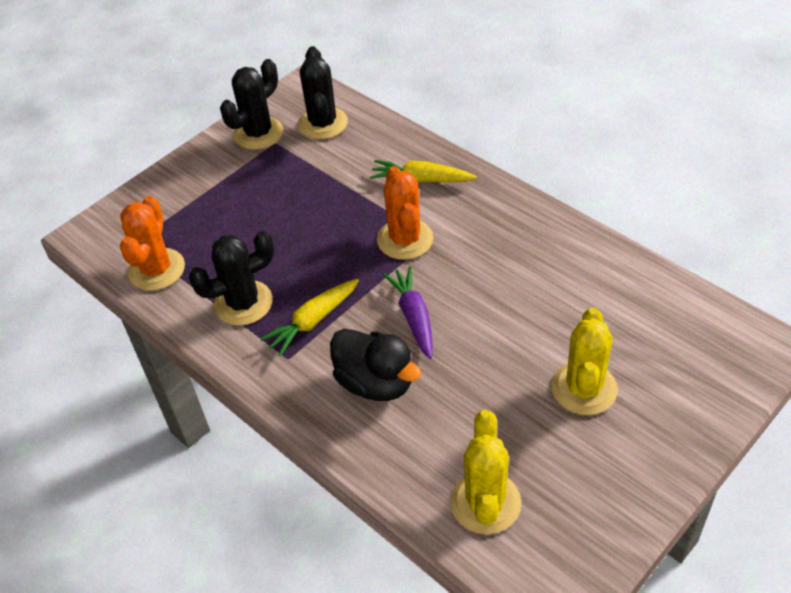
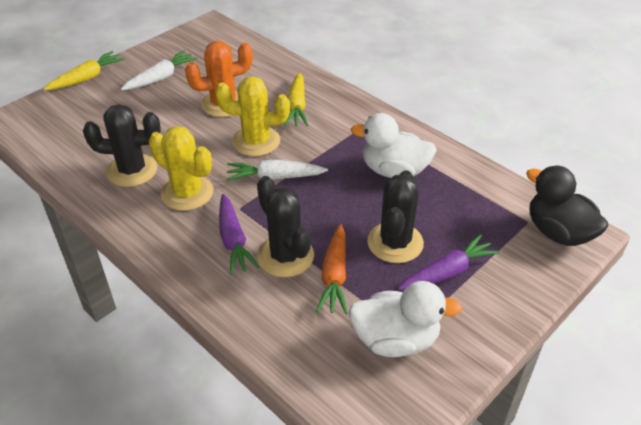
orange cactus: [120,196,185,291] [377,166,434,260] = 2 -> [185,41,253,117] = 1
orange carrot: none = 0 -> [316,224,348,314] = 1
purple carrot: [383,266,433,359] = 1 -> [219,194,259,275] [398,234,500,290] = 2
white carrot: none = 0 -> [121,51,197,90] [226,160,328,181] = 2
white duck: none = 0 -> [348,281,462,357] [351,113,437,178] = 2

